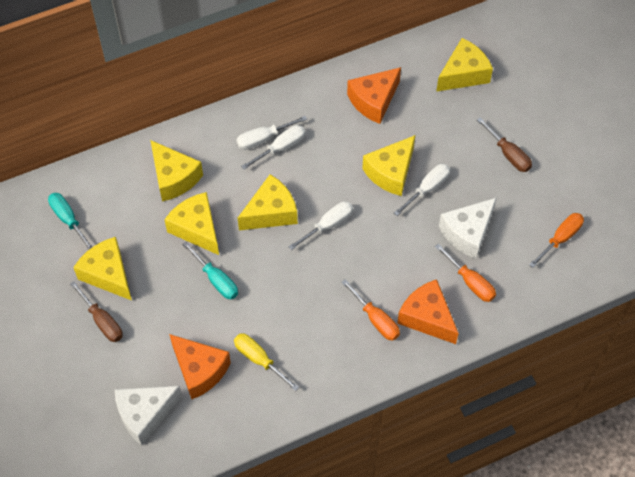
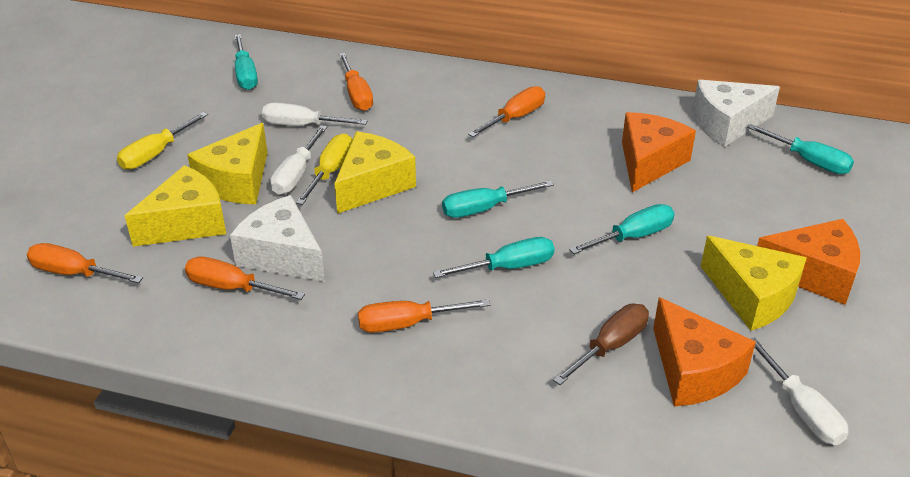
brown screwdriver: [70,281,123,342] [477,117,532,172] = 2 -> [553,304,649,385] = 1
orange screwdriver: [341,279,400,341] [435,244,496,302] [529,213,584,268] = 3 -> [27,243,143,283] [185,257,305,300] [339,53,373,111] [358,299,491,333] [468,86,545,137] = 5
turquoise screwdriver: [48,193,93,250] [182,242,238,299] = 2 -> [234,34,258,90] [433,237,554,278] [442,180,554,218] [569,204,675,254] [747,124,854,174] = 5
white screwdriver: [236,116,307,150] [241,125,305,170] [288,201,353,250] [394,164,450,216] = 4 -> [262,103,367,126] [270,125,327,195] [751,337,848,445] = 3
yellow cheese: [73,237,132,301] [150,140,203,202] [164,192,219,255] [238,174,298,230] [362,135,415,196] [436,38,493,92] = 6 -> [125,165,226,247] [187,123,268,204] [334,131,416,214] [701,236,807,331] = 4
yellow screwdriver: [234,333,299,391] = 1 -> [117,112,208,170] [296,133,353,205] = 2

